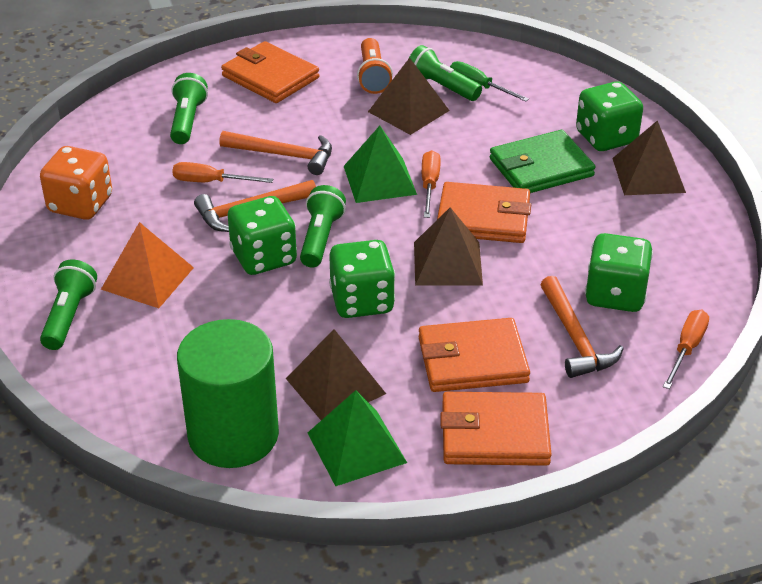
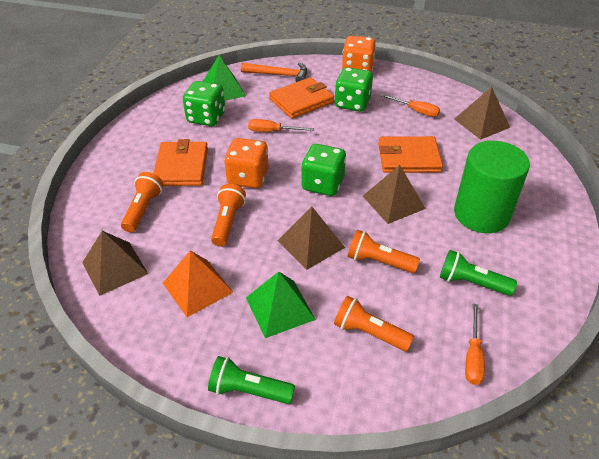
green dice: [228,196,297,275] [329,240,395,318] [576,81,643,151] [585,233,653,312] = 4 -> [183,81,225,126] [301,144,346,196] [334,67,373,112] = 3
green flashlight: [40,260,97,350] [170,73,208,144] [300,185,346,268] [409,45,482,101] = 4 -> [208,356,295,404] [440,250,517,296] = 2
green screwdriver: [450,61,529,102] = 1 -> none = 0
green wallet: [490,130,595,193] = 1 -> none = 0
orange dice: [40,146,112,220] = 1 -> [224,138,269,188] [342,36,376,72] = 2
orange flashlight: [357,38,393,94] = 1 -> [121,172,164,232] [211,184,246,246] [334,296,414,351] [347,230,420,273] = 4
orange hammer: [194,180,316,232] [219,131,332,175] [540,276,624,378] = 3 -> [241,62,307,82] = 1
orange wallet: [221,41,319,103] [419,318,530,392] [437,182,531,243] [440,392,552,466] = 4 -> [153,139,208,186] [269,77,334,119] [378,136,443,173] = 3

